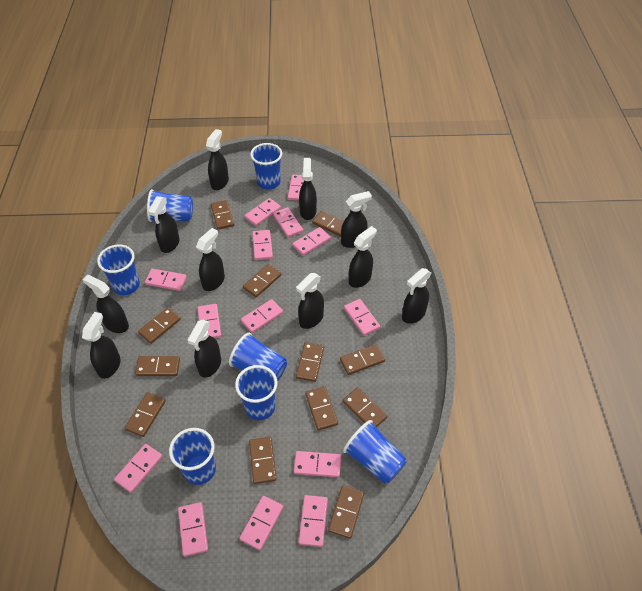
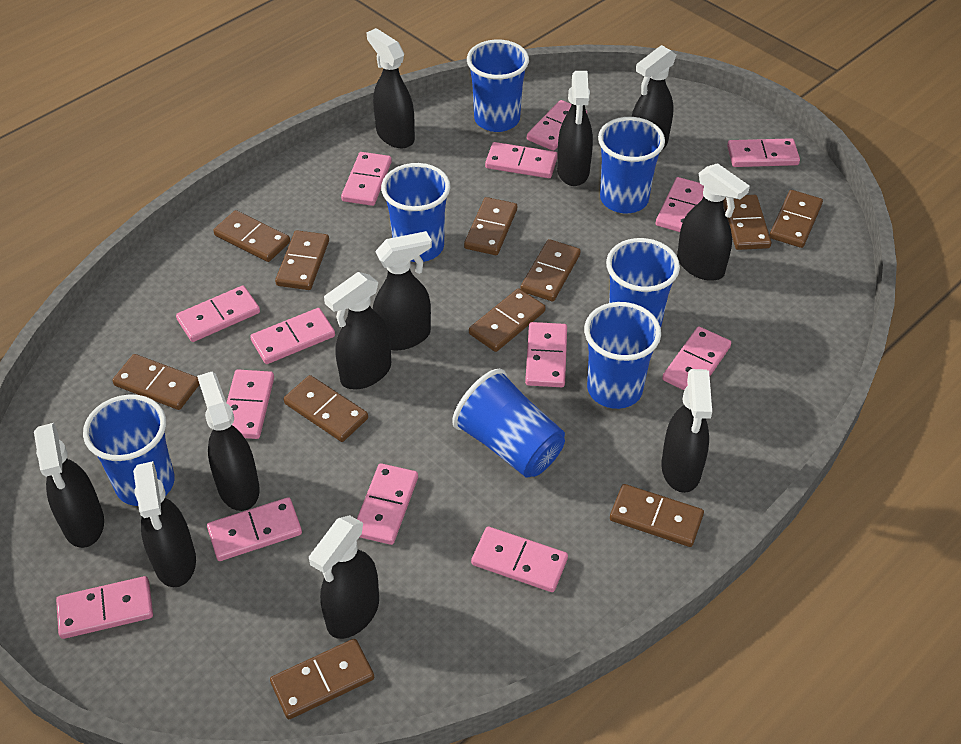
brown domino: [125,392,166,437] [135,356,180,376] [138,307,181,344] [211,200,234,230] [243,264,281,297] [249,437,277,484] [296,342,324,382] [305,386,338,430] [312,211,344,237] [328,485,364,539] [340,344,385,375] [342,388,387,427] = 12 -> [112,354,200,410] [213,210,290,262] [270,639,374,719] [275,230,329,290] [284,375,368,442] [464,197,517,255] [469,288,546,352] [521,239,581,301] [610,484,704,547] [723,195,771,250] [769,190,823,248] = 11

